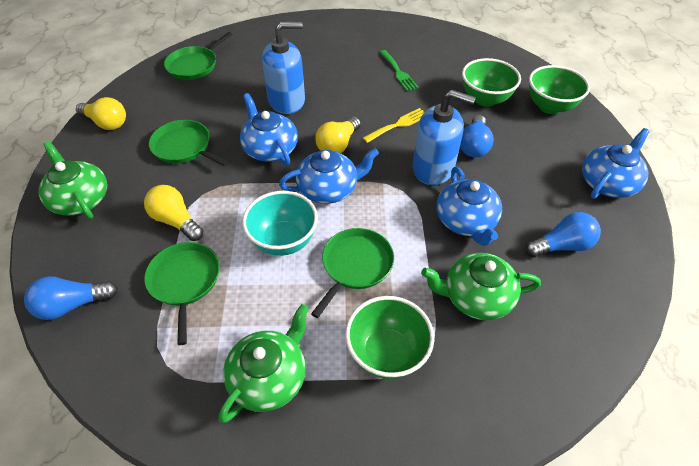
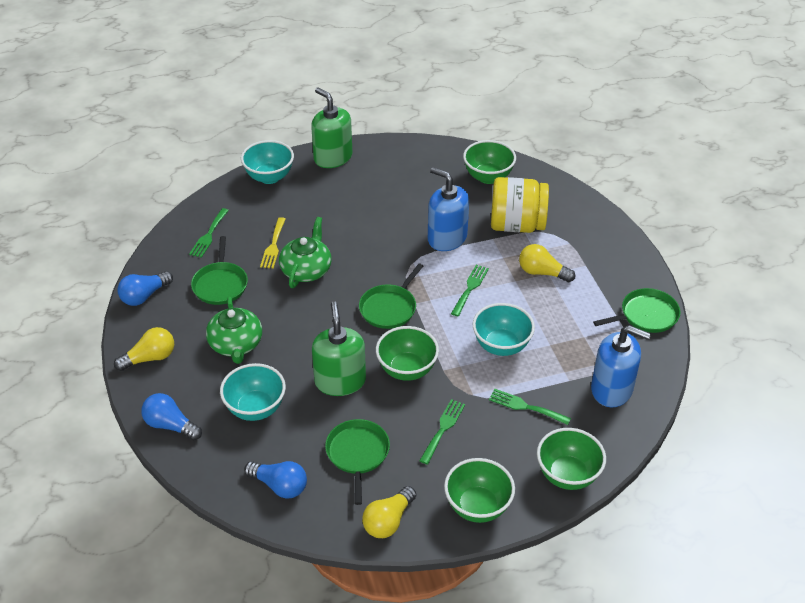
blue teapot: [240,93,298,166] [279,148,379,204] [436,167,502,246] [582,128,650,199] = 4 -> none = 0
green bowl: [345,296,434,379] [462,58,521,107] [529,65,590,114] = 3 -> [376,326,439,381] [444,458,515,523] [463,140,516,184] [537,428,606,490] = 4
green fork: [380,50,419,91] = 1 -> [189,208,229,258] [419,399,465,465] [451,265,489,316] [489,389,571,425] = 4
green soap dispenser: none = 0 -> [311,88,353,168] [312,302,366,396] = 2
green teapot: [38,141,107,219] [219,304,309,423] [421,253,541,320] = 3 -> [206,297,262,364] [279,217,332,288] = 2
turquoise bowl: [242,191,318,256] = 1 -> [220,363,286,421] [241,140,294,184] [473,303,535,356] = 3
yellow jar: none = 0 -> [491,177,549,233] = 1

